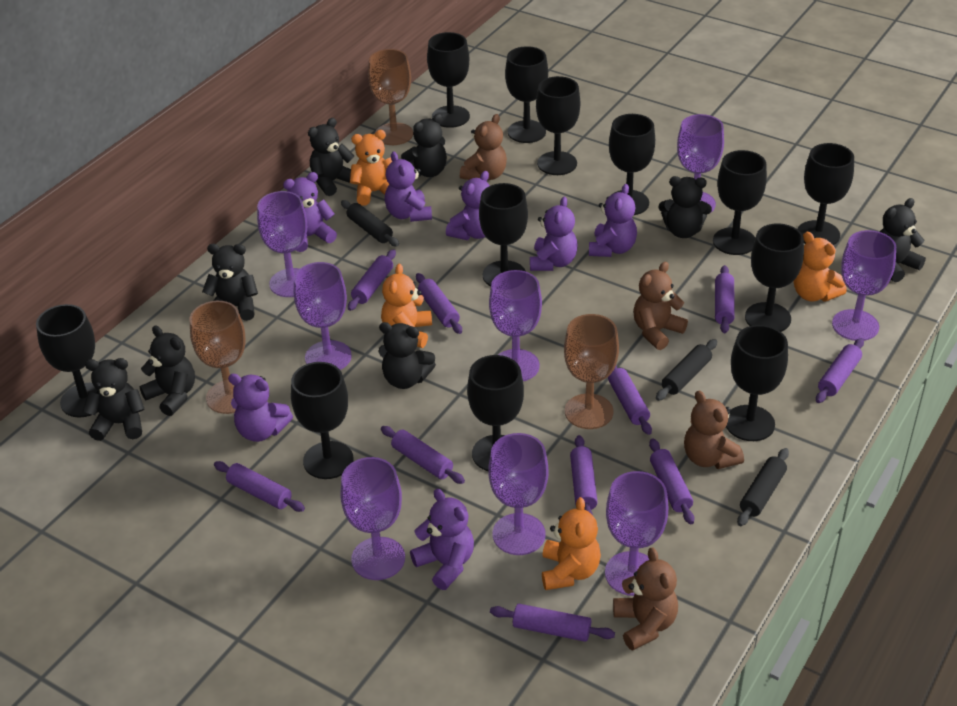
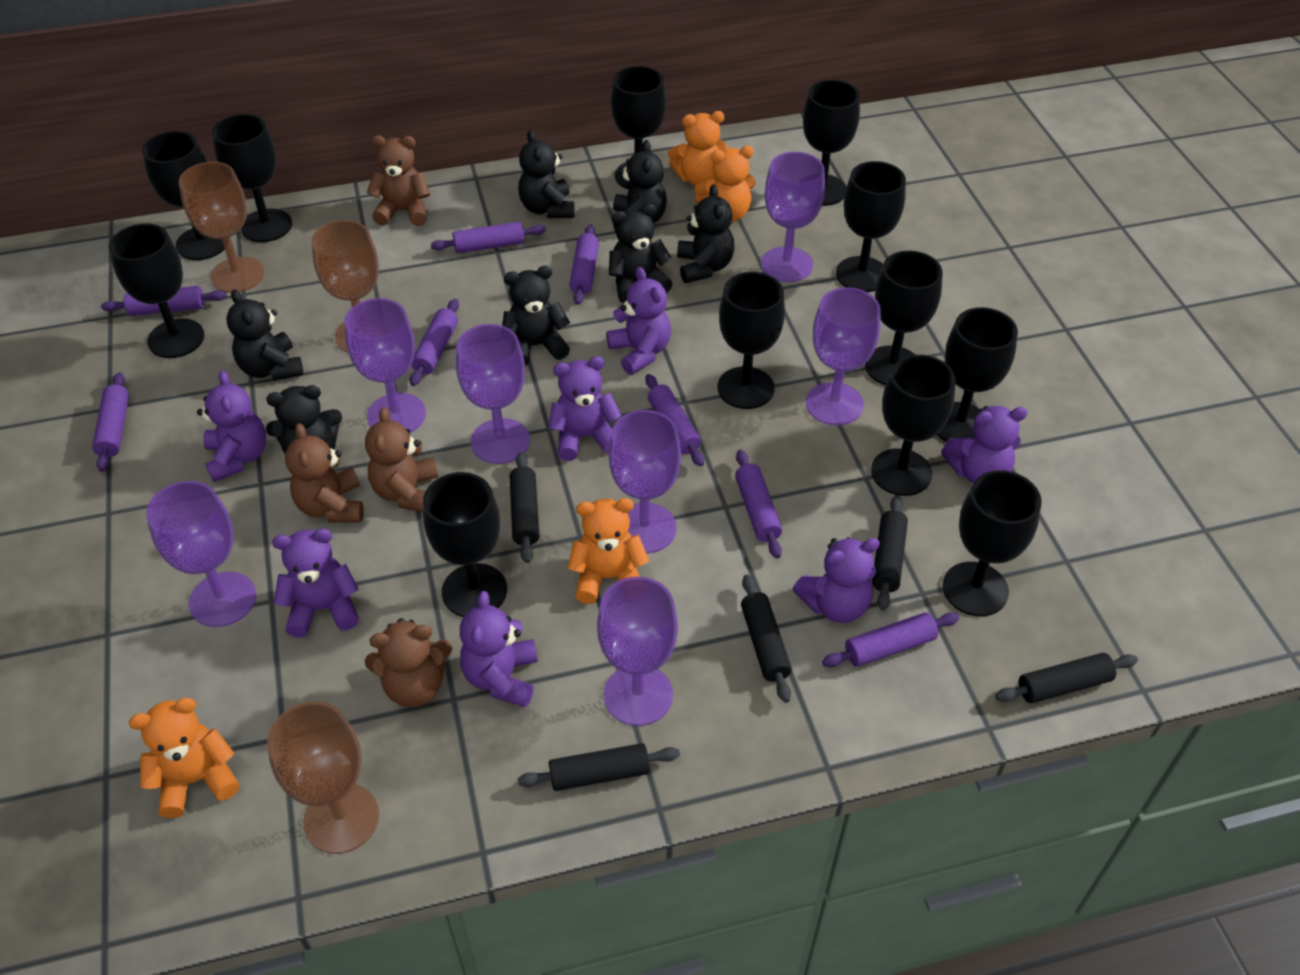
black rolling pin: [341,200,399,246] [656,339,717,401] [737,448,789,526] = 3 -> [510,452,540,563] [518,743,680,791] [741,575,792,703] [872,495,908,611] [995,653,1138,703] = 5
black teddy bear: [82,358,144,441] [139,326,195,416] [202,244,258,321] [308,118,355,196] [379,322,436,389] [401,113,447,177] [659,176,712,238] [880,198,926,282] = 8 -> [226,289,304,381] [266,385,342,454] [502,266,570,366] [518,130,575,218] [609,204,673,303] [613,140,667,233] [677,184,734,283] = 7
purple goblet: [257,191,307,297] [294,262,352,370] [340,457,405,580] [489,270,542,381] [489,433,549,555] [605,471,668,596] [677,114,724,212] [832,230,896,341] = 8 -> [146,481,256,627] [344,298,426,432] [456,324,530,464] [597,576,678,726] [609,410,681,553] [761,152,825,282] [806,287,881,426] = 7
purple rolling pin: [214,461,305,512] [348,249,396,311] [381,426,465,484] [416,273,462,334] [490,604,615,642] [570,435,598,515] [608,365,652,435] [649,438,695,524] [715,265,735,333] [816,338,864,403] = 10 -> [92,372,129,472] [101,286,227,316] [410,299,459,386] [431,222,546,253] [569,225,599,305] [645,374,704,466] [735,450,782,558] [822,612,960,667] = 8

